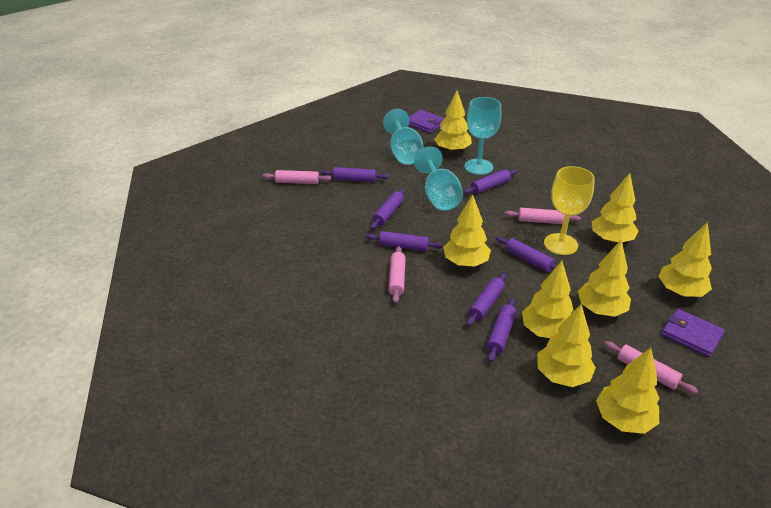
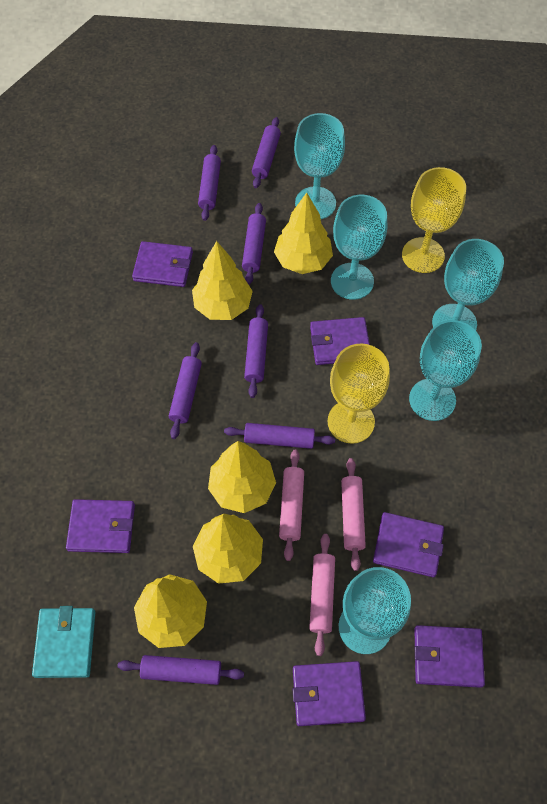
pink rolling pin: [263,170,331,184] [389,246,406,303] [505,208,581,224] [604,341,698,394] = 4 -> [279,450,304,561] [309,534,335,656] [341,458,366,571] = 3
purple wallet: [409,110,444,133] [661,309,725,357] = 2 -> [66,499,135,553] [132,241,193,287] [293,661,366,726] [310,317,370,365] [373,512,444,577] [414,625,485,688] = 6
turquoise goblet: [383,109,424,165] [414,147,463,211] [464,97,501,175] = 3 -> [294,113,345,219] [331,195,387,300] [339,567,411,654] [409,320,482,421] [432,239,504,330] = 5
turquoise wallet: none = 0 -> [32,606,95,678] = 1
yellow goblet: [544,166,595,255] = 1 -> [327,344,390,444] [402,167,466,273] = 2
yellow tree: [434,90,472,153] [443,194,491,267] [522,261,573,338] [537,304,596,387] [578,240,631,317] [592,173,638,243] [596,348,660,434] [658,222,712,297] = 8 -> [134,574,207,648] [192,241,253,320] [193,514,263,584] [208,441,276,513] [274,193,333,274] = 5

